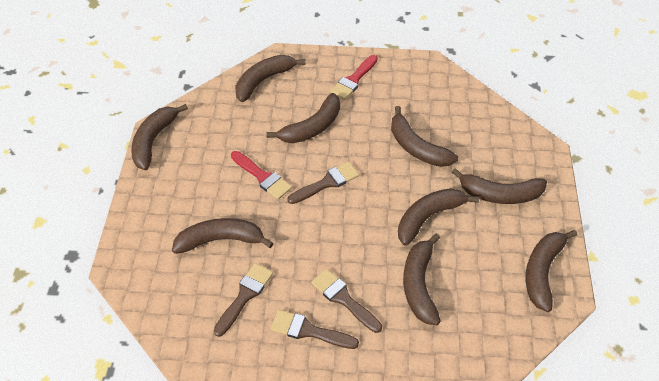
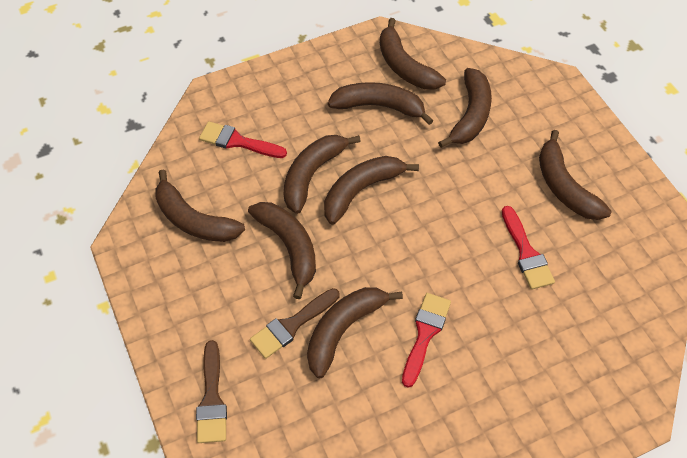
brown brush: [214,263,273,337] [271,310,359,349] [287,162,359,204] [311,269,382,333] = 4 -> [196,340,227,443] [250,288,339,359] = 2
red brush: [231,151,292,200] [330,55,378,100] = 2 -> [199,121,287,158] [402,293,451,388] [502,206,555,290] = 3

